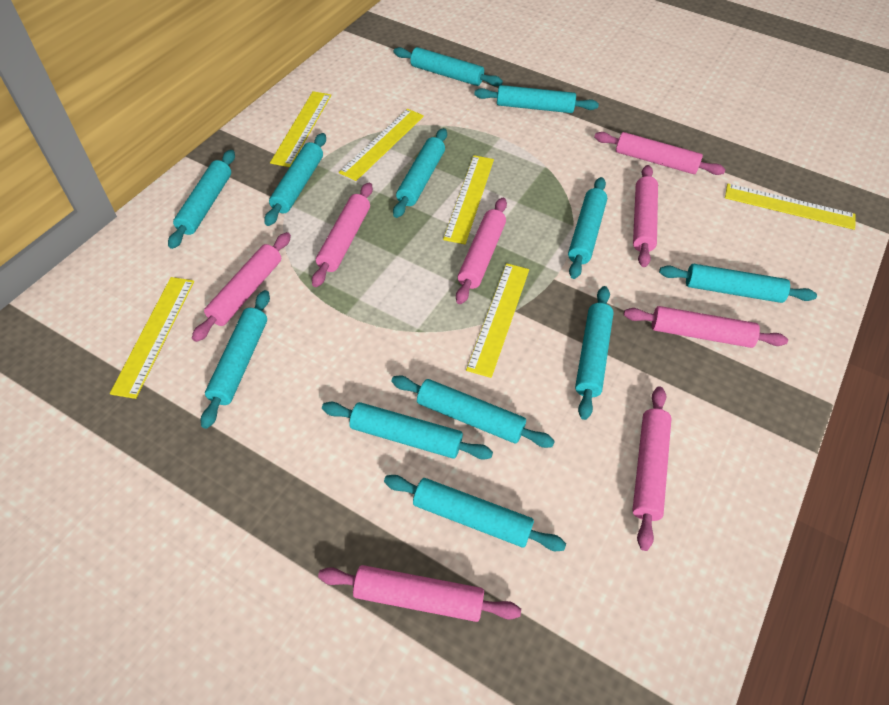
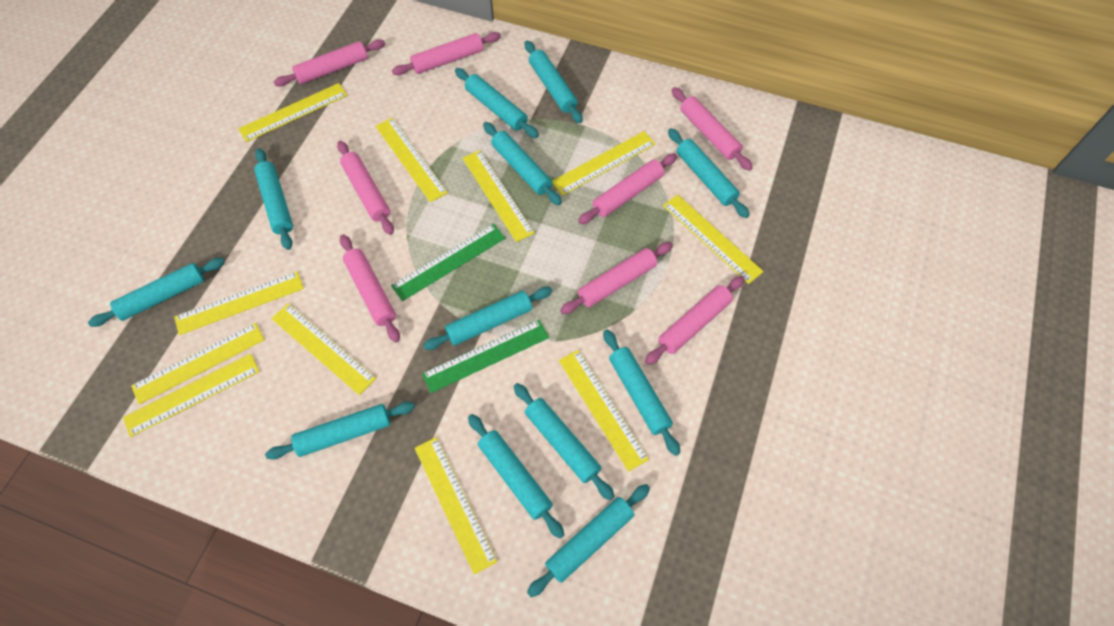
green ruler: none = 0 -> [391,224,505,301] [422,320,549,393] = 2
yellow ruler: [110,277,194,399] [270,91,331,167] [339,109,424,181] [443,155,494,245] [466,263,529,378] [725,184,856,230] = 6 -> [123,353,260,437] [131,323,265,404] [174,271,304,335] [238,83,347,142] [271,304,376,395] [375,118,448,202] [415,437,497,575] [463,150,535,242] [552,131,656,196] [559,350,649,472] [663,194,764,284] = 11

